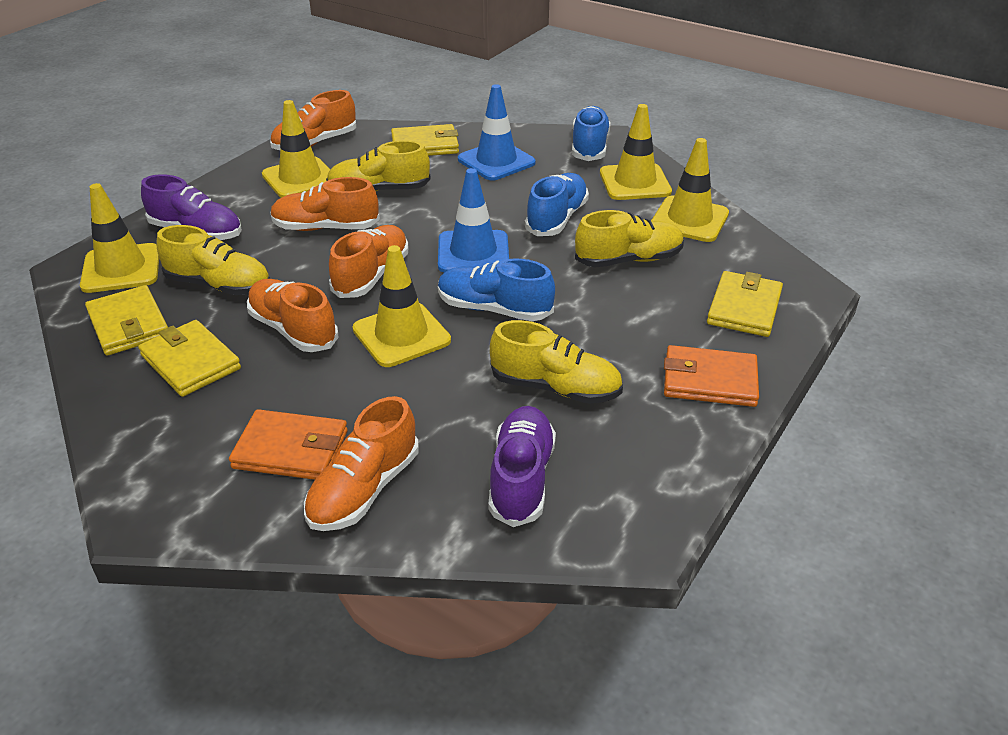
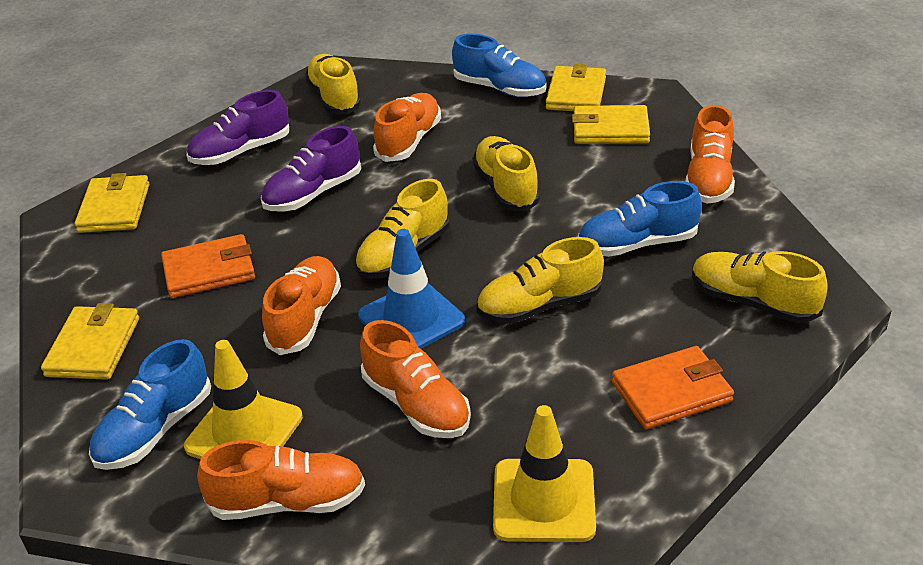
blue traffic cone: [438,168,509,273] [458,84,536,181] = 2 -> [358,229,465,349] = 1
yellow shoe: [156,225,270,295] [326,140,431,191] [490,320,623,404] [575,210,684,268] = 4 -> [305,54,361,114] [355,179,450,279] [472,136,540,211] [476,237,604,324] [692,251,828,323] = 5
yellow traffic cone: [80,183,159,293] [262,100,331,198] [353,245,451,367] [600,104,672,200] [651,138,729,242] = 5 -> [184,340,303,459] [493,405,596,542] = 2

